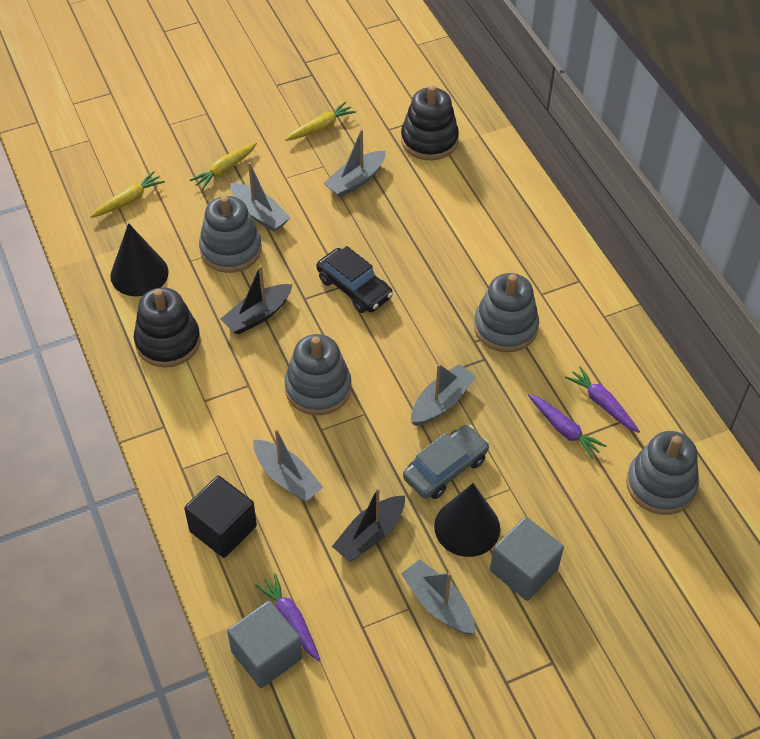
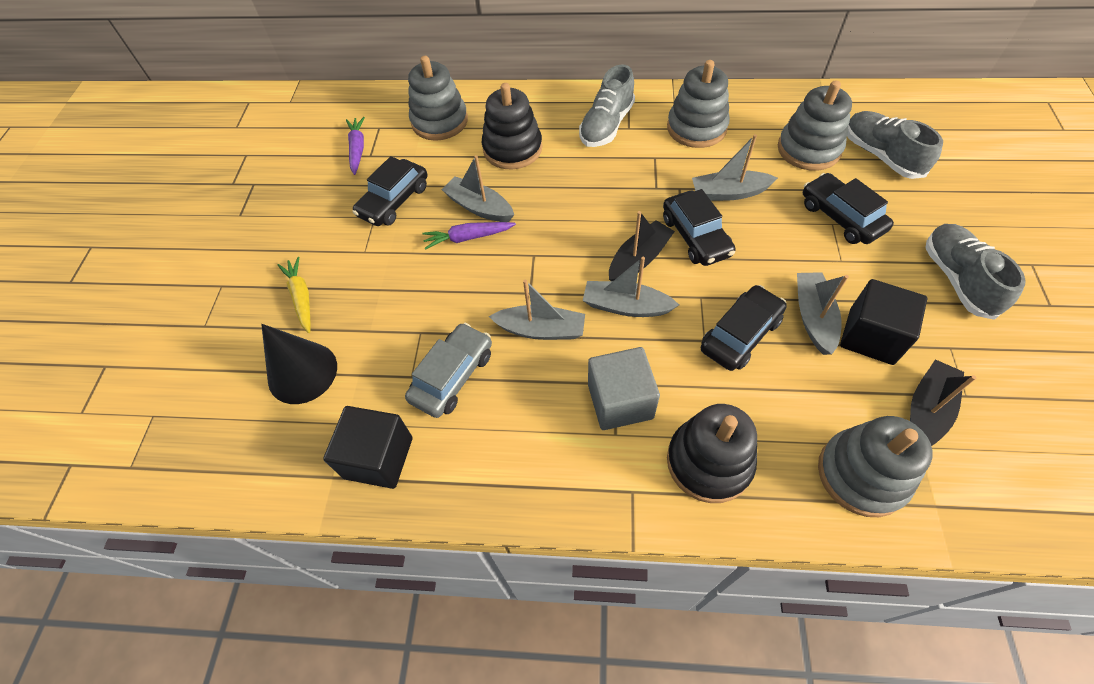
black car: [316,246,393,313] = 1 -> [352,156,427,226] [663,189,736,266] [701,285,787,371] [803,173,894,244] = 4
black cone: [110,223,169,296] [434,483,500,557] = 2 -> [261,324,337,404] = 1
black cube: [184,476,257,558] = 1 -> [323,406,412,489] [840,279,928,365] = 2
grey cube: [227,601,302,688] [490,517,564,601] = 2 -> [588,347,660,430] = 1
grey shoe: none = 0 -> [579,64,635,147] [847,111,943,179] [925,224,1025,320] = 3
purple carrot: [255,573,321,661] [528,394,606,459] [565,366,640,433] = 3 -> [346,117,365,175] [422,222,516,250] = 2
yellow carrot: [90,171,165,218] [190,142,257,190] [285,102,356,141] = 3 -> [277,257,311,333] = 1

